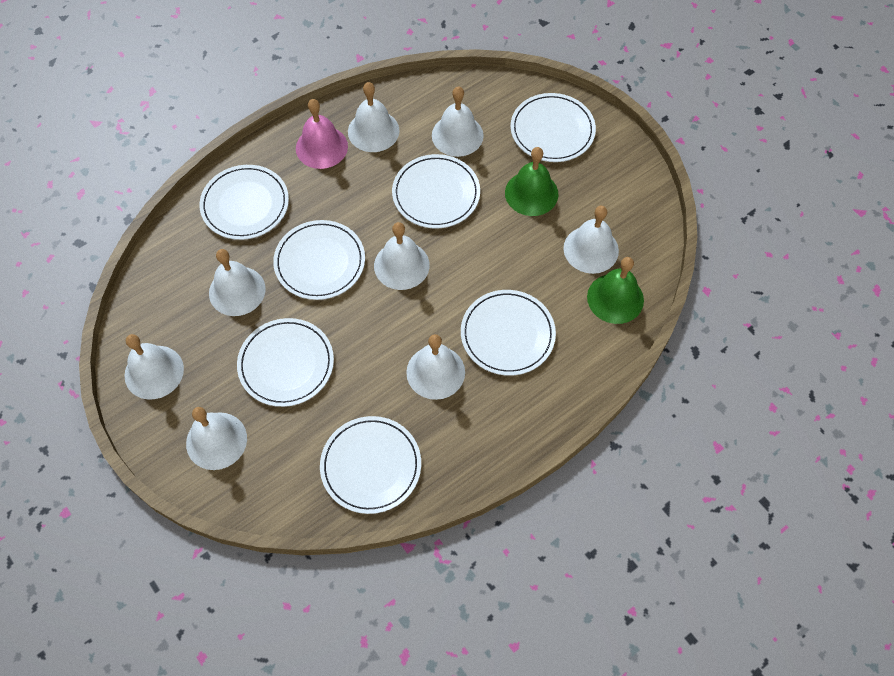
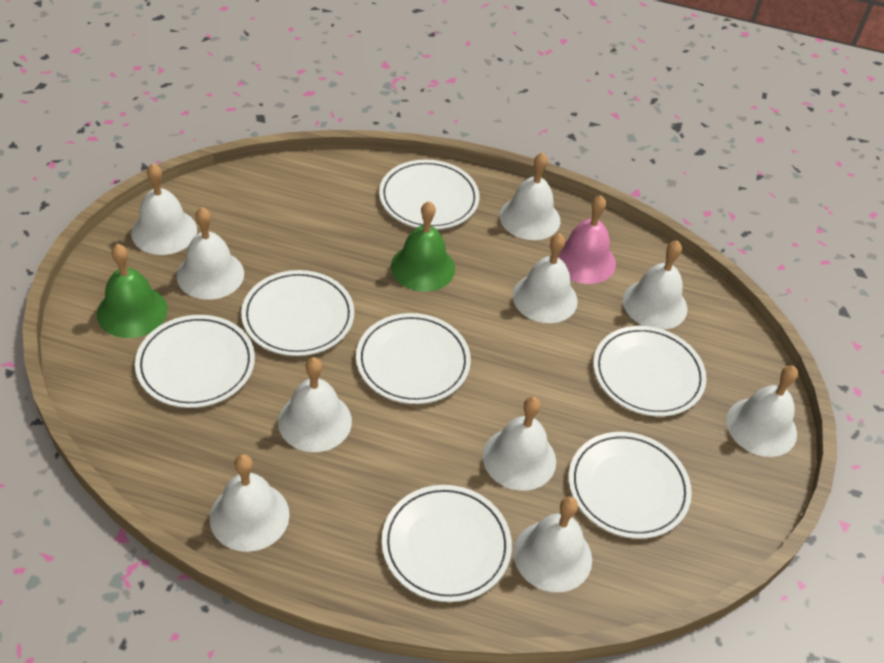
white bell: [124,334,184,399] [186,407,247,470] [209,249,266,316] [348,82,399,152] [374,222,430,290] [406,334,465,400] [432,87,484,157] [564,206,619,274] = 8 -> [131,163,197,255] [177,207,244,300] [210,454,290,552] [278,357,352,452] [483,396,556,491] [500,152,561,240] [513,233,578,323] [514,497,592,592] [623,240,687,330] [726,366,798,457] = 10

